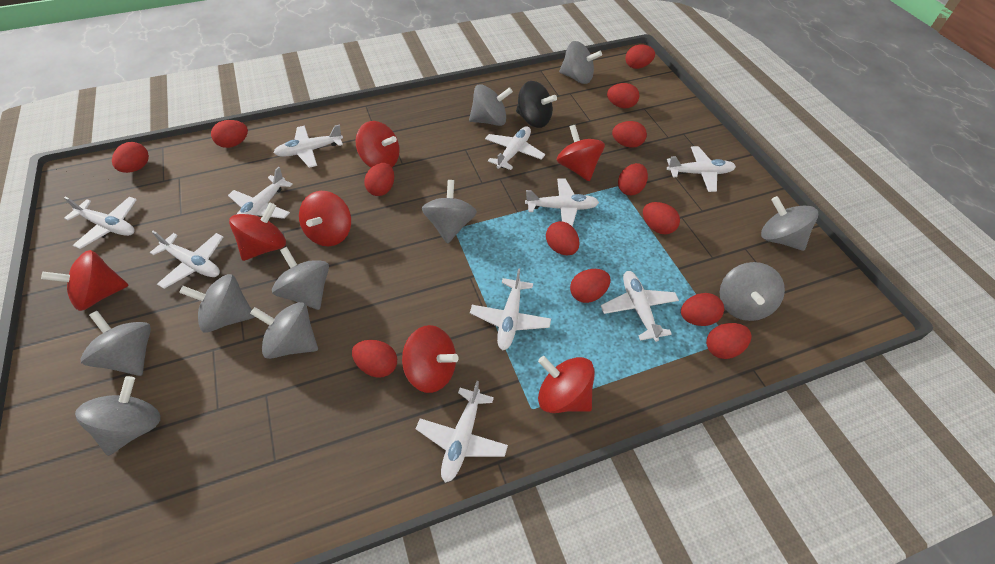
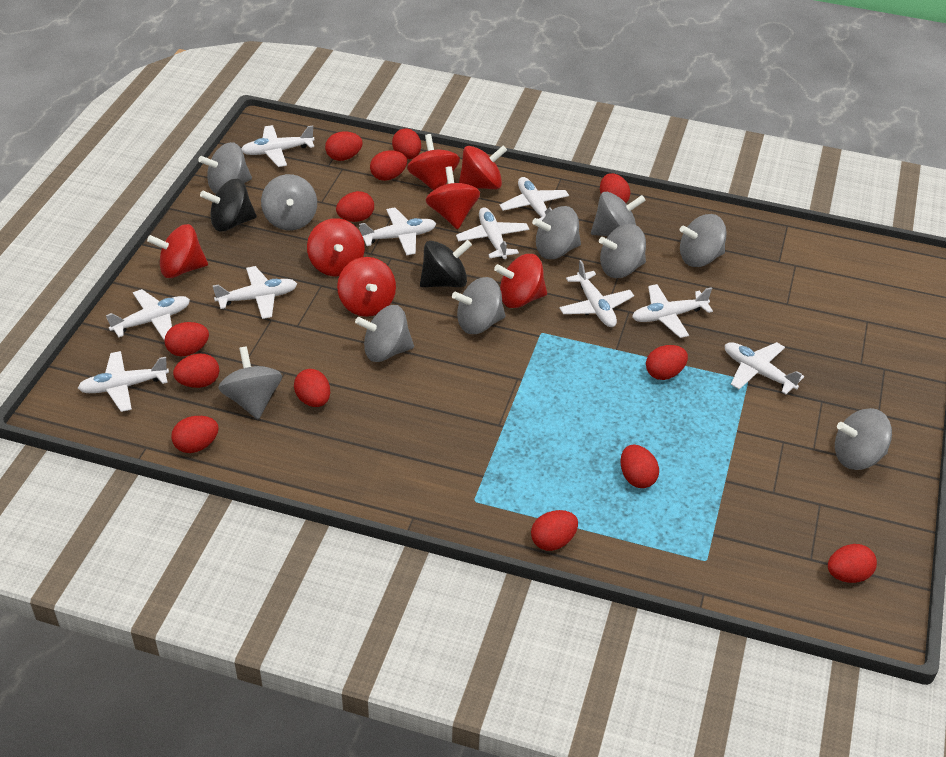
black spinning top: [516,81,557,128] = 1 -> [200,179,257,231] [420,240,472,287] = 2

